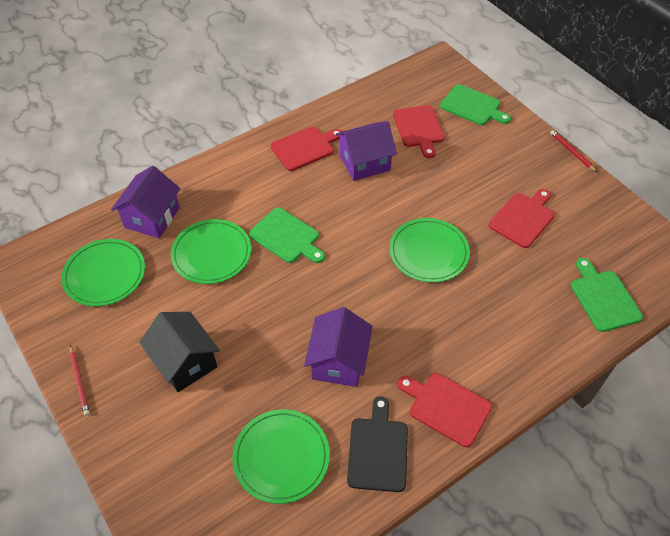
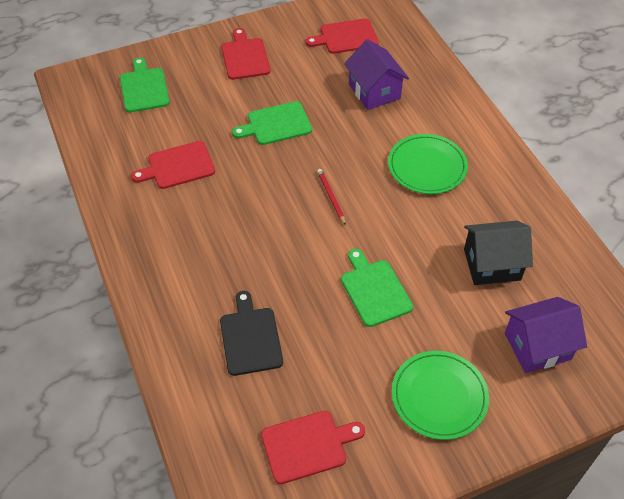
green plate: [61,239,145,306] [171,219,251,284] [232,409,330,504] [389,218,470,283] = 4 -> [388,134,468,194] [392,351,489,440] = 2
purple house: [111,166,180,238] [304,307,372,387] [336,121,397,181] = 3 -> [344,39,409,110] [505,297,587,373] = 2
red pencil: [70,345,90,416] [550,130,597,172] = 2 -> [317,169,346,225] = 1

